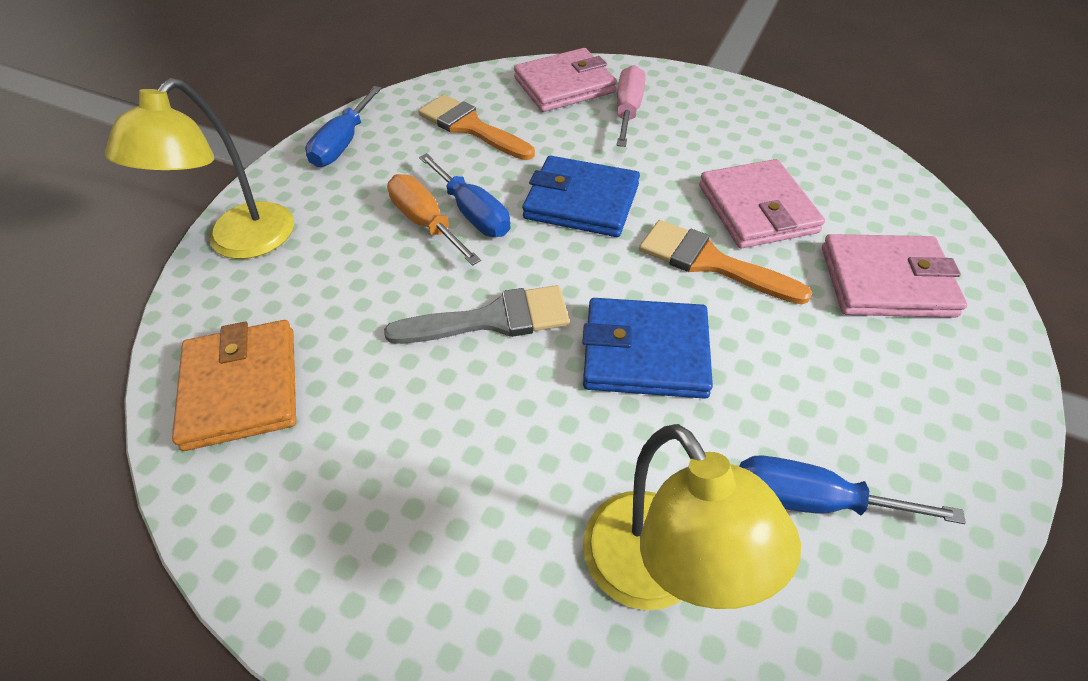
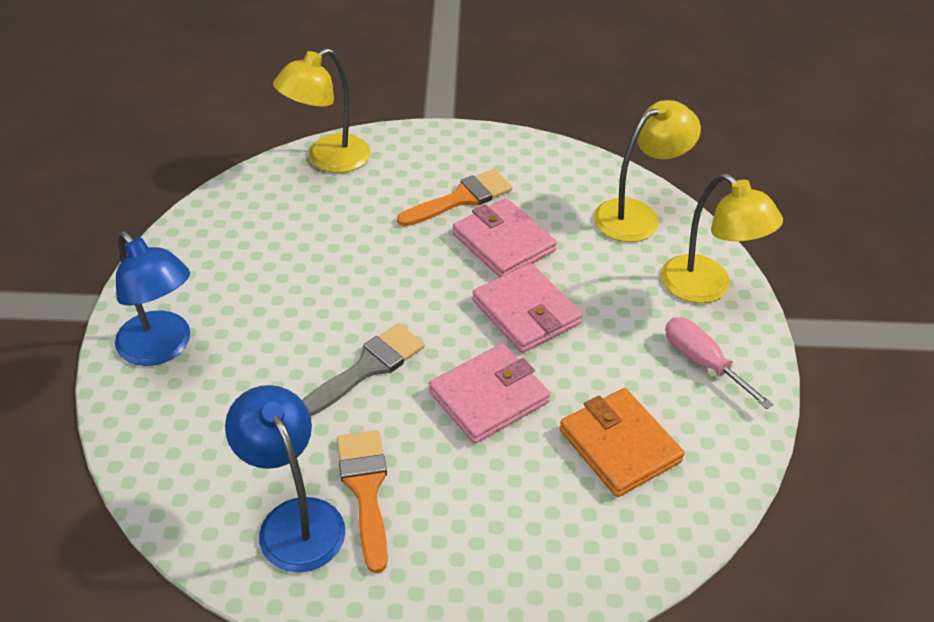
blue lamp: none = 0 -> [115,231,190,366] [225,385,345,573] = 2
blue screwdriver: [305,86,382,167] [419,153,510,237] [739,455,966,524] = 3 -> none = 0
blue wallet: [522,156,640,237] [582,298,713,399] = 2 -> none = 0
orange screwdriver: [387,174,481,266] = 1 -> none = 0
yellow lamp: [105,78,294,259] [583,424,801,610] = 2 -> [273,48,370,173] [594,100,701,242] [661,173,783,303] = 3

